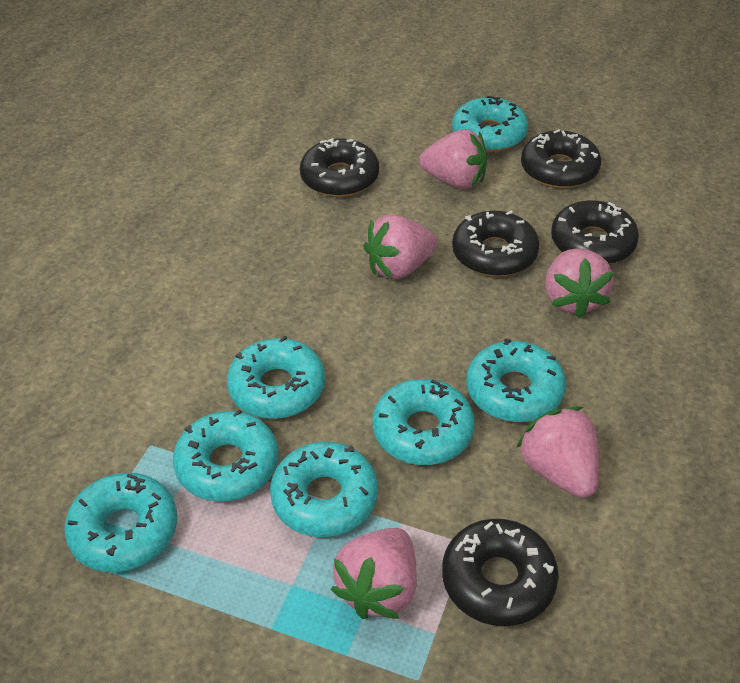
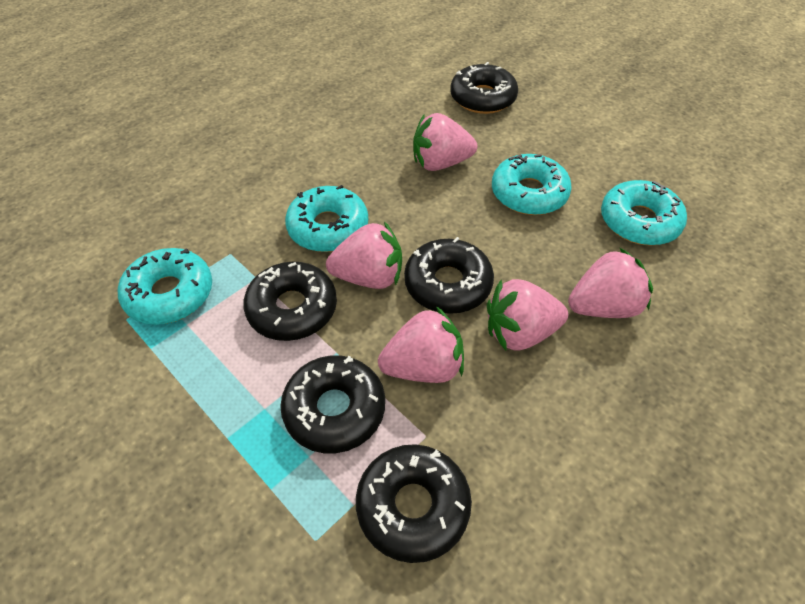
turquoise donut: [64,473,177,572] [173,409,279,502] [227,336,325,419] [270,442,378,537] [373,379,475,465] [452,96,528,152] [466,338,566,422] = 7 -> [118,248,212,325] [285,185,368,252] [492,154,572,215] [601,180,687,246] = 4

